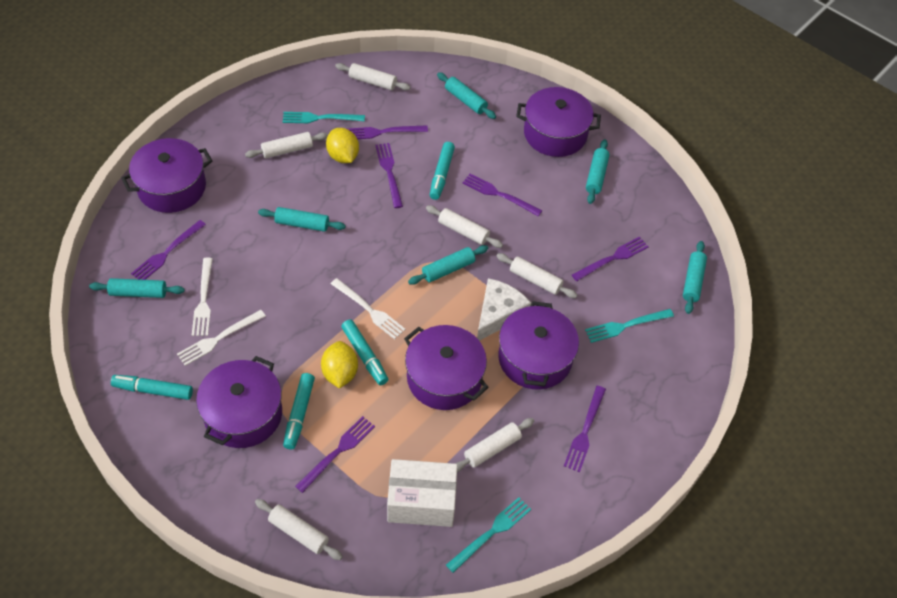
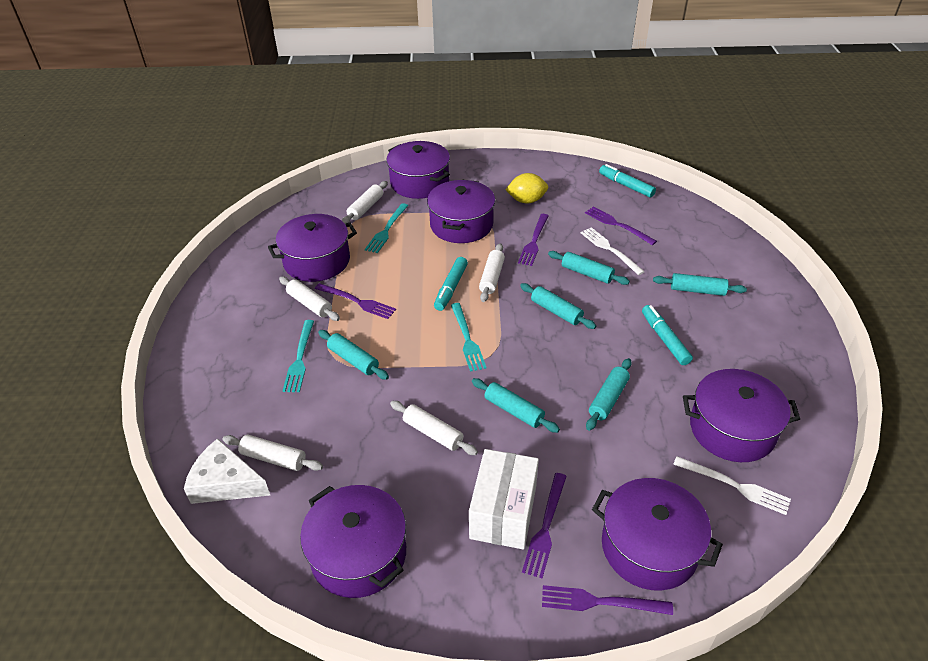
purple fork: [131,220,206,280] [295,416,375,493] [348,125,428,139] [375,143,403,208] [462,174,542,217] [564,386,606,472] [572,236,649,281] = 7 -> [315,283,396,319] [518,214,549,266] [522,473,567,579] [542,585,673,615] [585,206,657,245] = 5
purple pot: [121,138,212,213] [196,356,282,448] [404,325,489,410] [498,301,579,390] [516,87,601,157] = 5 -> [268,214,357,282] [300,485,406,598] [386,141,450,199] [427,180,495,243] [592,478,723,591] [683,369,800,462] = 6
turquoise marker: [111,375,193,400] [283,373,315,450] [341,319,389,385] [430,142,455,200] = 4 -> [434,257,468,311] [599,164,656,198] [642,305,693,365] = 3
white fork: [177,310,266,366] [192,258,213,336] [331,278,406,340] = 3 -> [580,227,645,275] [673,456,791,515] = 2
white rolling pin: [245,132,328,158] [255,499,343,560] [335,63,411,90] [426,205,503,248] [455,418,534,472] [496,253,577,298] = 6 -> [222,435,323,471] [279,277,340,321] [342,181,388,224] [390,401,478,455] [479,243,505,302] = 5
yellow lemon: [321,341,358,389] [326,128,359,163] = 2 -> [505,173,548,203] = 1

